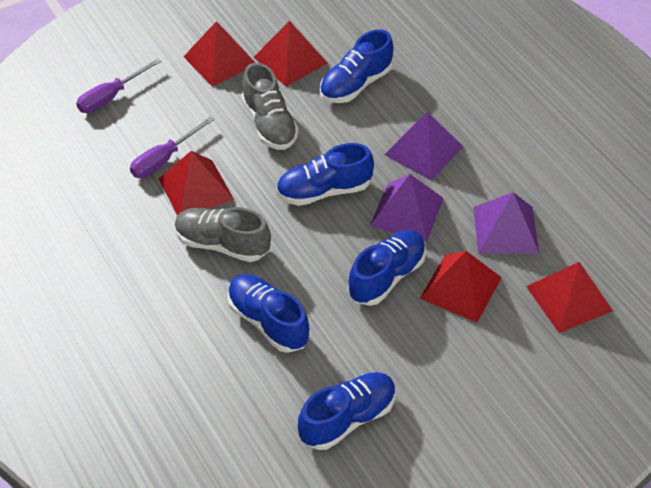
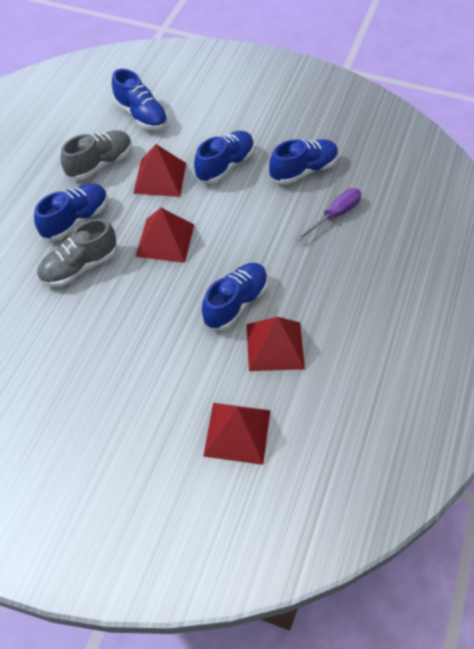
purple pyramid: [370,174,444,242] [385,112,463,181] [474,192,539,254] = 3 -> none = 0
purple screwdriver: [76,58,161,113] [130,117,214,178] = 2 -> [296,188,362,241] = 1
red pyramid: [159,151,234,216] [183,21,255,87] [254,21,328,87] [419,251,502,322] [526,262,613,333] = 5 -> [133,144,186,197] [135,208,194,263] [203,403,271,465] [246,317,305,371] = 4

